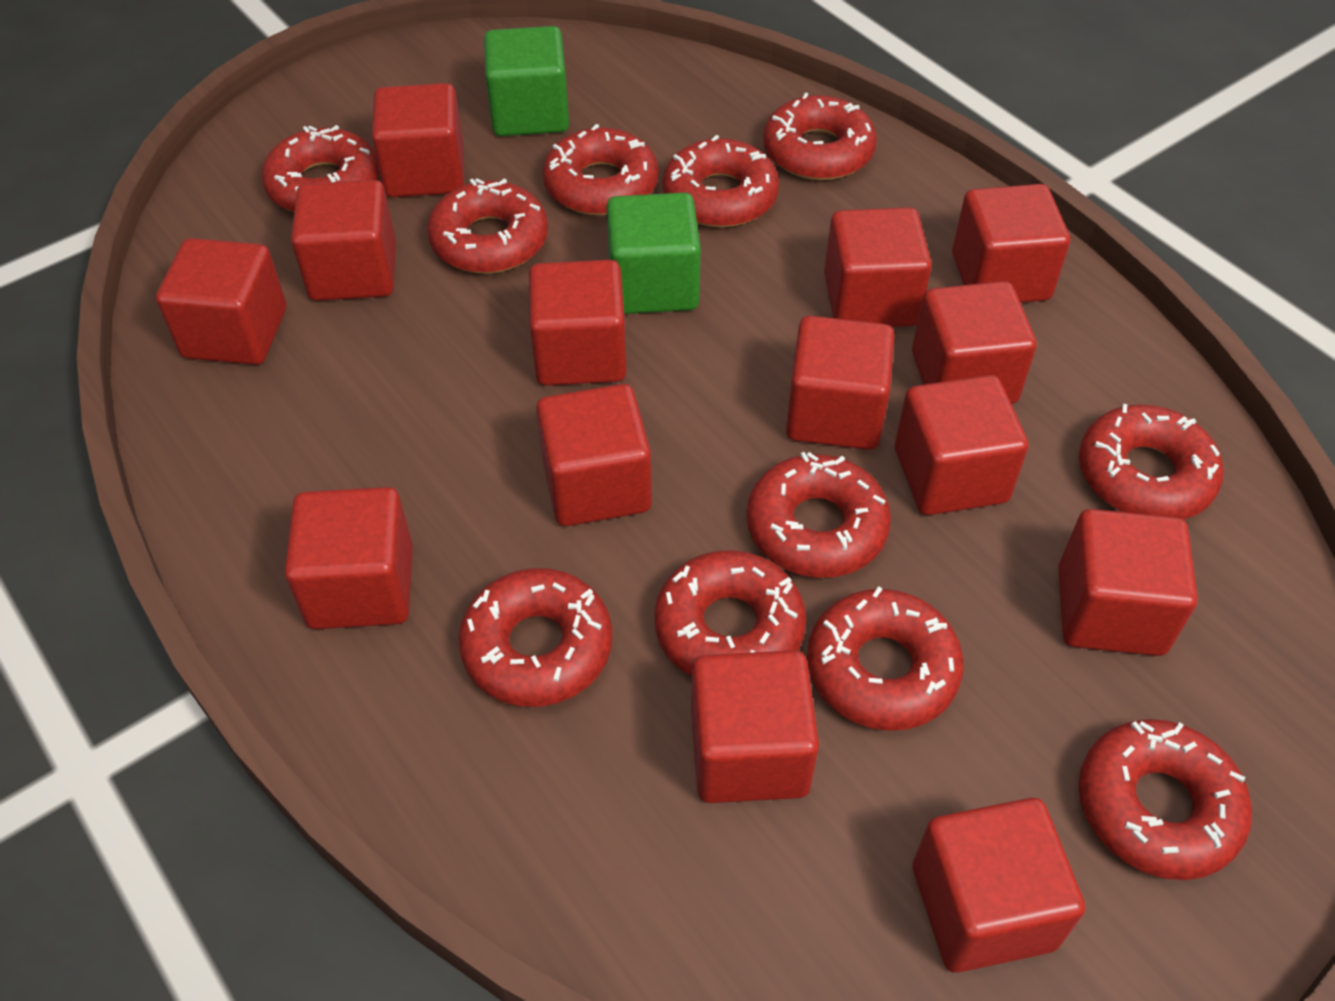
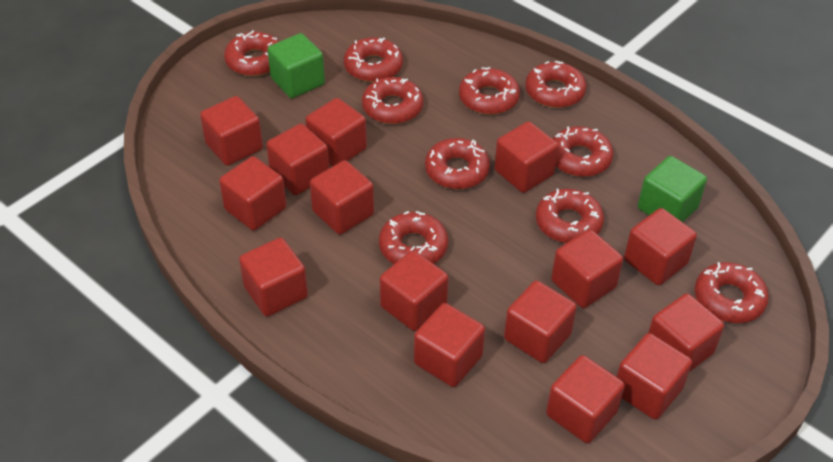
red cube: [156,238,286,365] [285,487,413,629] [291,180,396,301] [372,83,464,197] [529,260,627,386] [536,384,652,526] [691,650,819,803] [786,316,894,450] [824,207,932,327] [895,375,1028,515] [912,281,1036,404] [913,798,1085,972] [952,184,1070,303] [1058,509,1198,656] = 14 -> [200,96,263,166] [219,156,286,230] [239,238,308,316] [266,124,329,195] [305,98,367,167] [310,160,374,235] [380,250,449,331] [414,303,485,387] [494,121,558,193] [504,281,577,363] [546,355,625,443] [551,230,623,308] [617,333,692,420] [624,208,697,285] [648,293,724,372] = 15
red donut: [261,125,379,212] [427,179,548,273] [458,568,612,707] [543,124,658,216] [654,550,807,677] [663,135,779,227] [747,452,891,578] [763,93,877,180] [807,586,964,731] [1079,404,1224,520] [1079,719,1252,880] = 11 -> [224,30,279,76] [344,37,403,82] [362,77,423,124] [379,211,448,264] [425,138,490,189] [459,67,520,115] [525,61,586,108] [536,189,604,243] [552,127,614,177] [695,262,769,323] = 10

